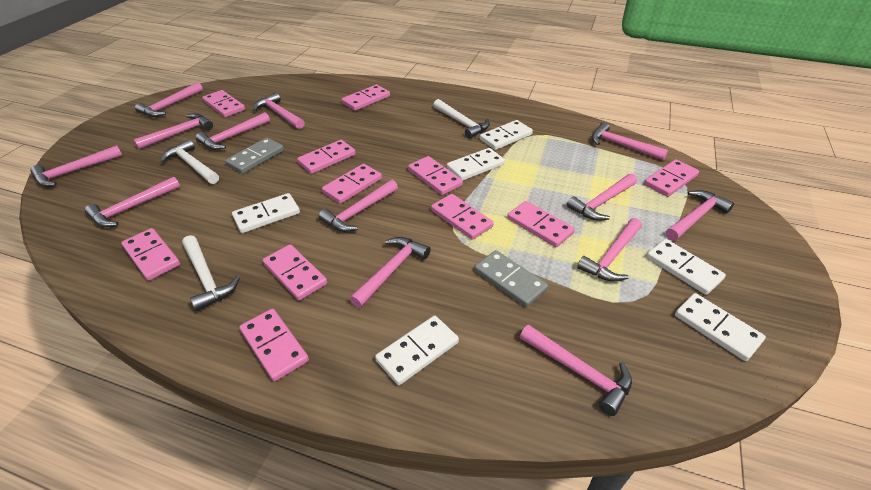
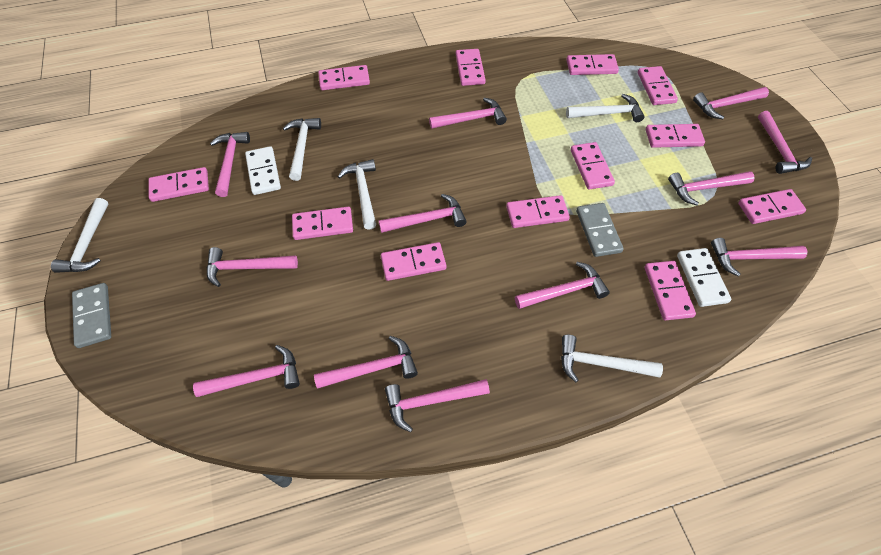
pink domino: [121,228,180,281] [202,90,245,117] [239,309,309,381] [263,244,327,301] [297,140,356,174] [322,164,382,204] [342,85,390,111] [408,156,463,195] [431,194,494,240] [507,201,575,247] [644,159,699,197] = 11 -> [149,167,209,202] [292,207,353,240] [318,65,370,90] [381,242,446,281] [456,49,486,86] [506,195,570,228] [566,54,619,75] [571,142,615,190] [638,66,678,105] [645,261,696,321] [646,124,705,148] [738,189,806,224] = 12
pink hammer: [30,145,122,187] [84,177,180,227] [133,113,213,150] [135,82,203,117] [196,112,270,150] [253,92,305,129] [318,180,398,232] [350,237,431,308] [520,325,632,416] [567,174,637,221] [577,218,642,282] [592,122,668,161] [666,190,734,241] = 13 -> [193,345,300,397] [207,247,298,287] [210,132,250,197] [314,336,418,389] [379,194,467,233] [385,379,490,432] [429,98,507,129] [515,262,610,309] [668,171,755,205] [693,87,769,119] [711,238,807,277] [758,111,812,174] = 12
white domino: [232,193,300,233] [375,316,459,385] [447,148,505,180] [480,120,533,150] [646,239,726,295] [675,293,766,361] = 6 -> [245,146,281,195] [677,248,731,307] = 2
white hammer: [160,139,219,184] [182,235,240,311] [433,99,490,139] = 3 -> [51,198,108,273] [283,118,321,181] [338,159,376,230] [561,335,663,382] [566,94,645,122] = 5

